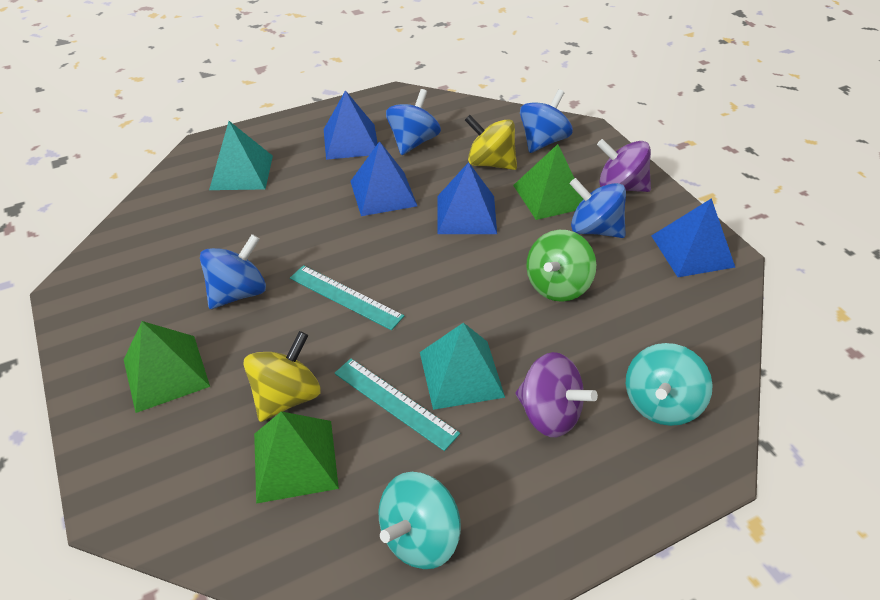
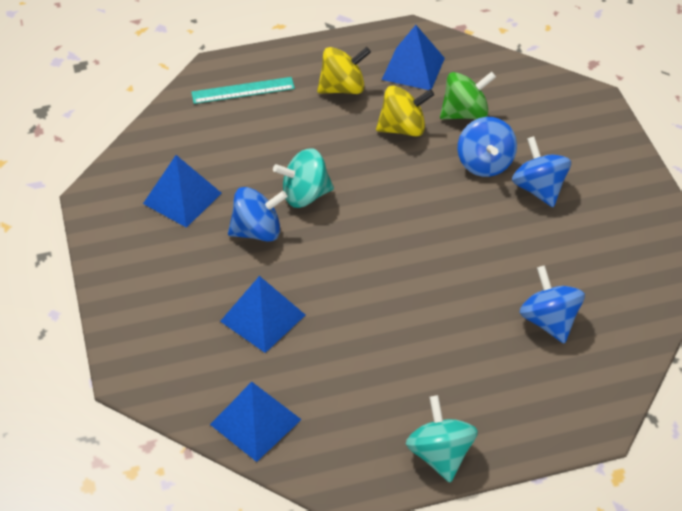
green pyramid: [123,321,210,413] [254,411,339,504] [513,144,583,220] = 3 -> none = 0
purple spinning top: [515,352,598,437] [597,139,651,192] = 2 -> none = 0
turquoise pyramid: [209,121,273,190] [420,323,505,410] = 2 -> none = 0
turquoise ruler: [290,265,404,330] [334,359,460,451] = 2 -> [191,77,295,104] = 1

